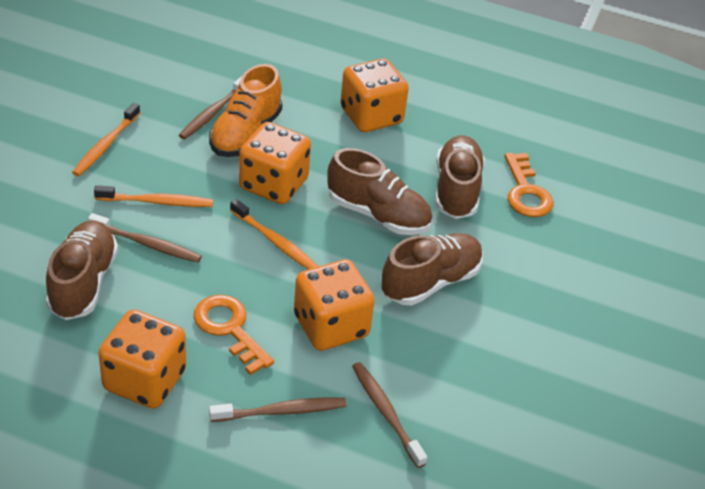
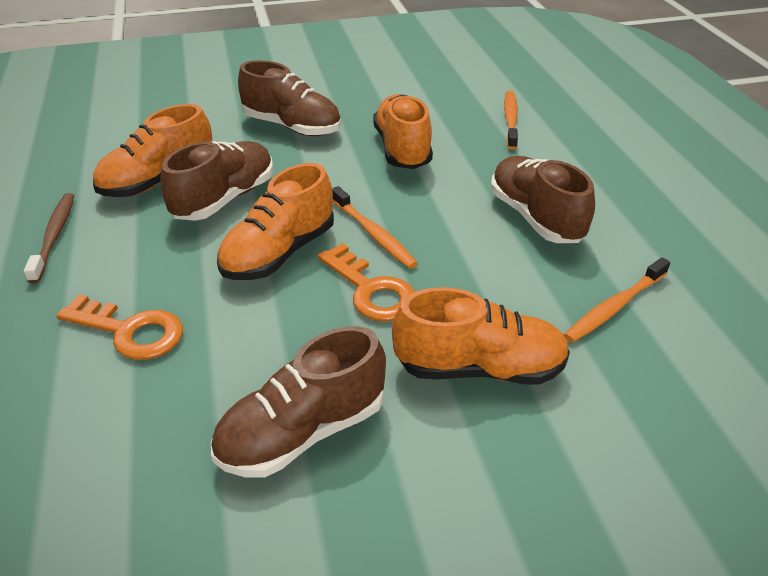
brown toothbrush: [88,213,202,263] [179,75,243,139] [209,398,346,422] [352,362,427,468] = 4 -> [24,193,75,283] = 1
orange dice: [98,309,186,409] [239,122,311,204] [294,259,375,351] [340,58,409,132] = 4 -> none = 0
orange shoe: [209,64,282,157] = 1 -> [93,104,212,197] [217,163,334,280] [373,94,433,169] [392,287,570,385] = 4

